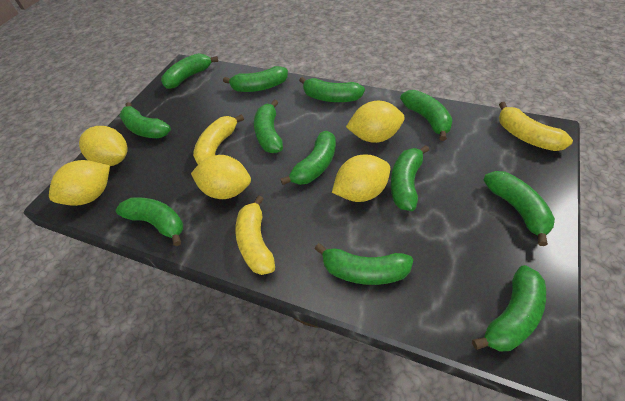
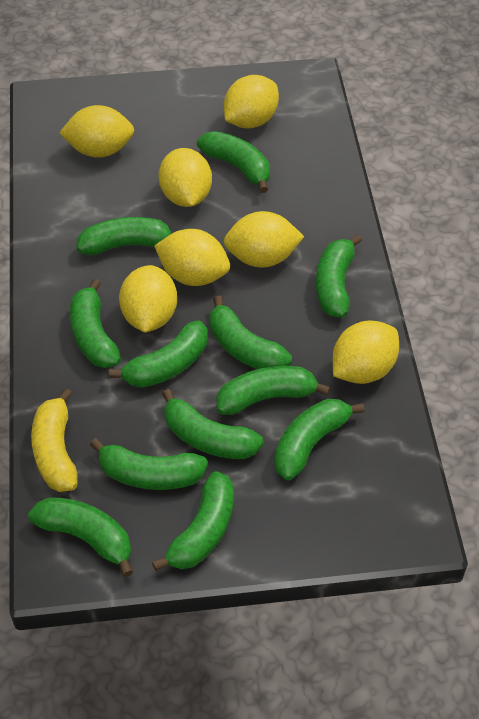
yellow banana: [193,114,244,164] [235,195,275,275] [499,102,573,151] = 3 -> [31,388,78,492] = 1
yellow lemon: [49,160,110,206] [79,126,127,166] [191,155,251,199] [332,155,390,202] [346,101,405,143] = 5 -> [59,105,134,158] [119,265,177,333] [154,229,230,286] [158,148,212,207] [224,75,279,129] [224,211,304,268] [333,320,399,384] = 7

